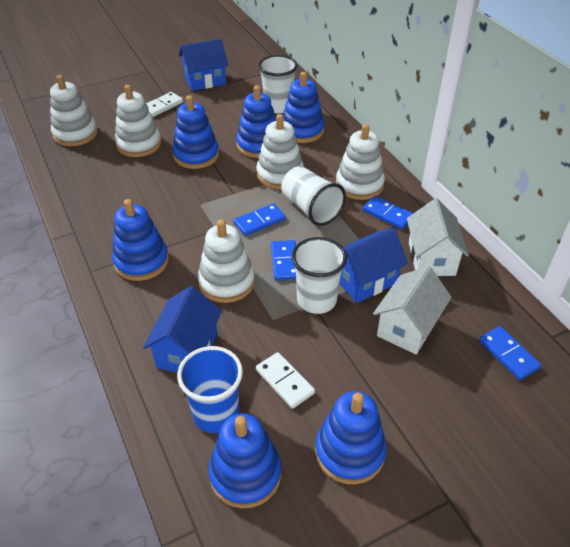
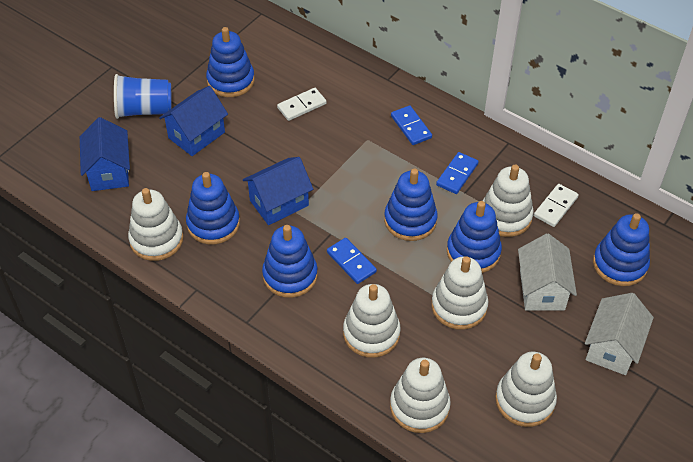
blue domino: [234,203,286,236] [271,240,296,281] [363,196,413,229] [479,326,541,380] = 4 -> [327,238,377,284] [391,105,432,145] [436,152,479,194] = 3
white cup: [258,55,297,113] [281,166,346,226] [292,237,347,314] = 3 -> none = 0
white stacking toy: [50,75,98,146] [115,85,161,157] [198,219,255,303] [256,114,304,189] [336,124,385,200] = 5 -> [128,188,183,261] [343,284,401,358] [390,358,451,433] [431,256,488,330] [483,164,534,237] [495,352,557,427] = 6

